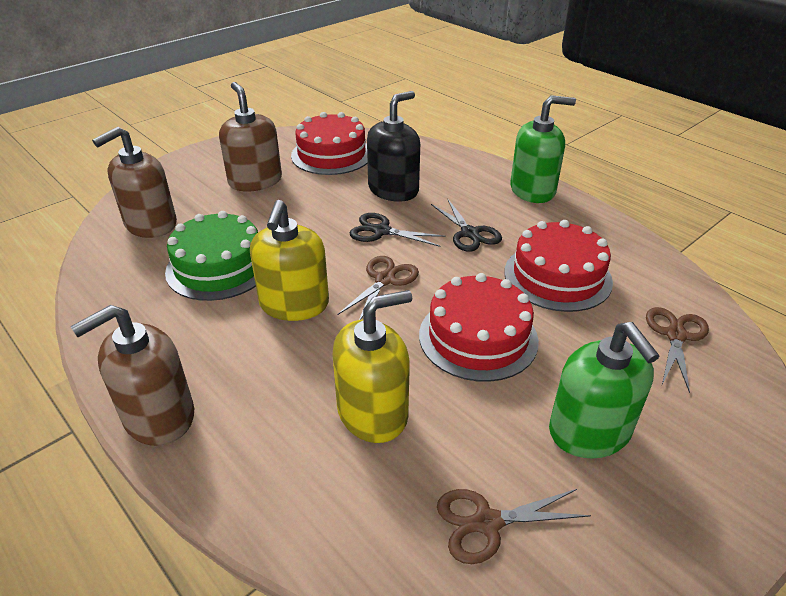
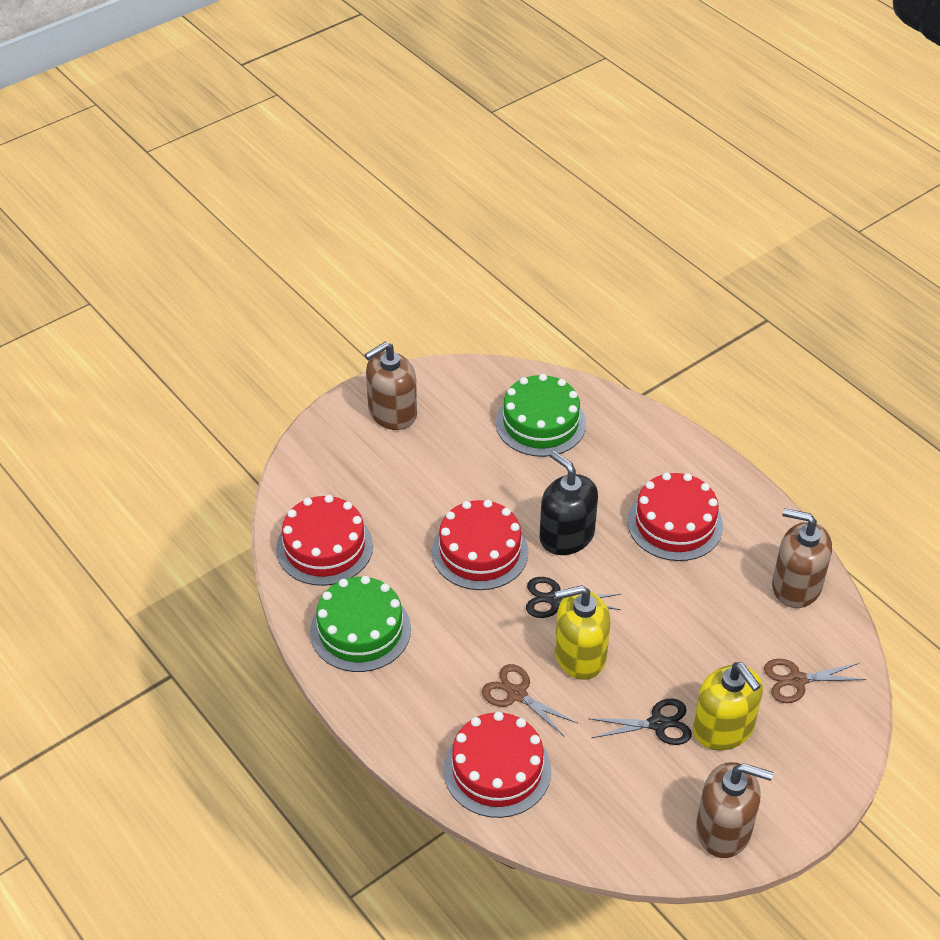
brown scissors: [337,256,419,320] [437,489,591,564] [646,307,709,393] = 3 -> [482,664,577,737] [764,659,866,703] = 2
green cake: [165,211,258,301] = 1 -> [310,576,411,672] [496,374,586,457] = 2
green soap dispenser: [510,95,576,203] [549,322,659,459] = 2 -> none = 0
red cake: [291,112,368,175] [419,273,539,382] [504,220,613,312] = 3 -> [276,495,373,586] [432,499,529,590] [443,711,551,818] [627,472,723,561] = 4

